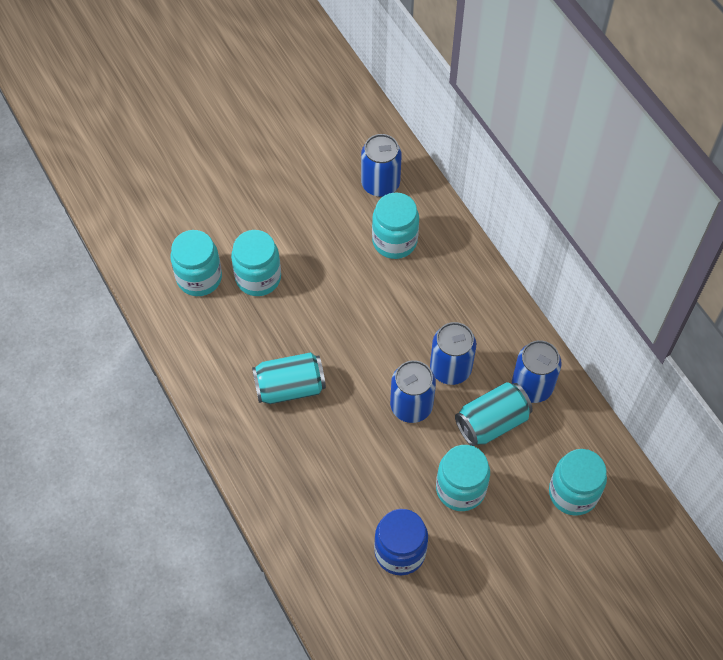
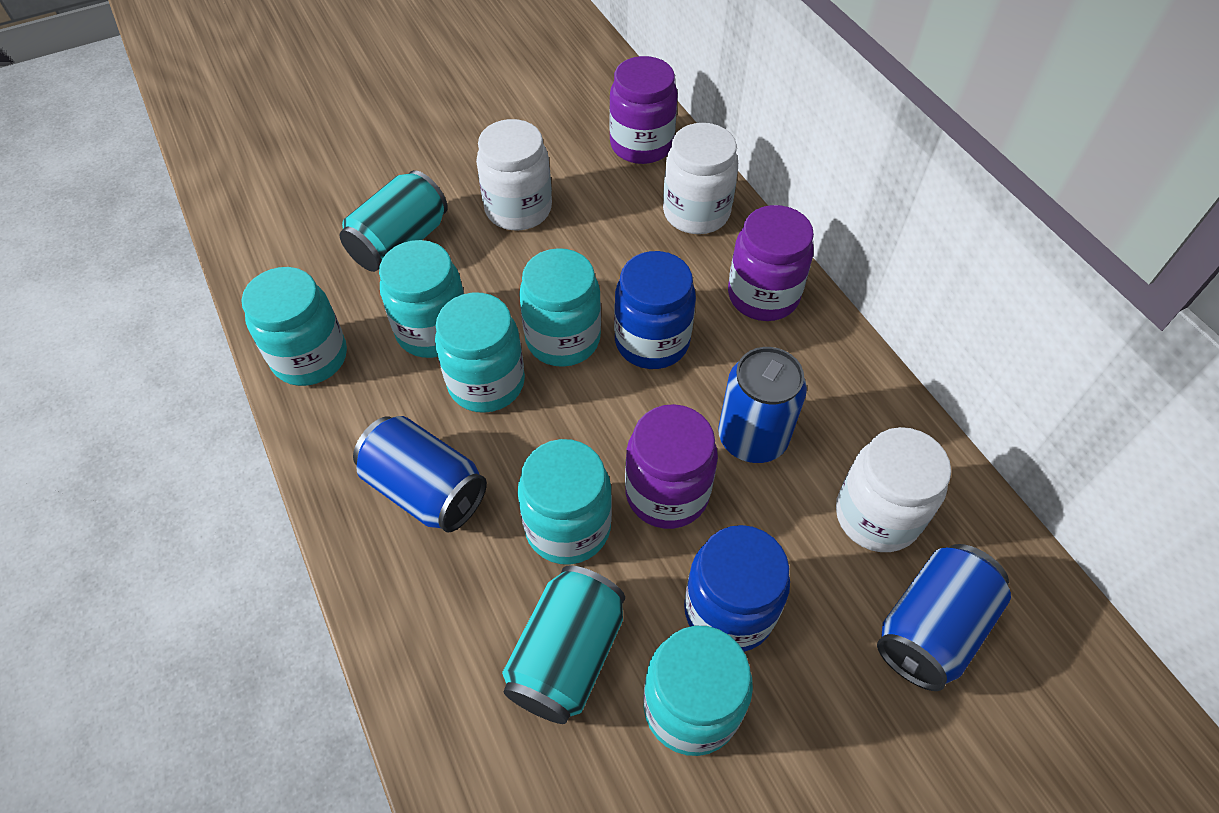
blue can: [361,134,402,197] [390,360,436,423] [430,322,476,385] [512,340,562,403] = 4 -> [353,416,487,532] [718,347,807,463] [877,544,1011,691] = 3
blue jar: [374,509,428,576] = 1 -> [614,251,696,369] [684,525,790,652] = 2
purple jar: none = 0 -> [609,56,678,164] [625,404,718,529] [728,205,814,321] = 3
turquoise jar: [170,230,222,296] [231,230,281,296] [372,192,419,259] [436,445,490,511] [549,449,607,516] = 5 -> [242,267,347,386] [379,240,464,358] [435,293,525,413] [517,439,612,565] [519,248,601,367] [643,626,753,756] = 6
white jar: none = 0 -> [476,119,552,230] [663,123,738,234] [836,427,951,552] = 3

